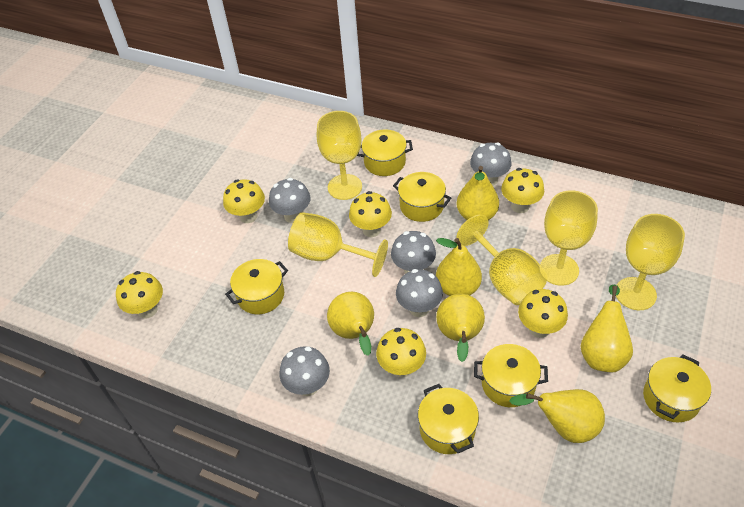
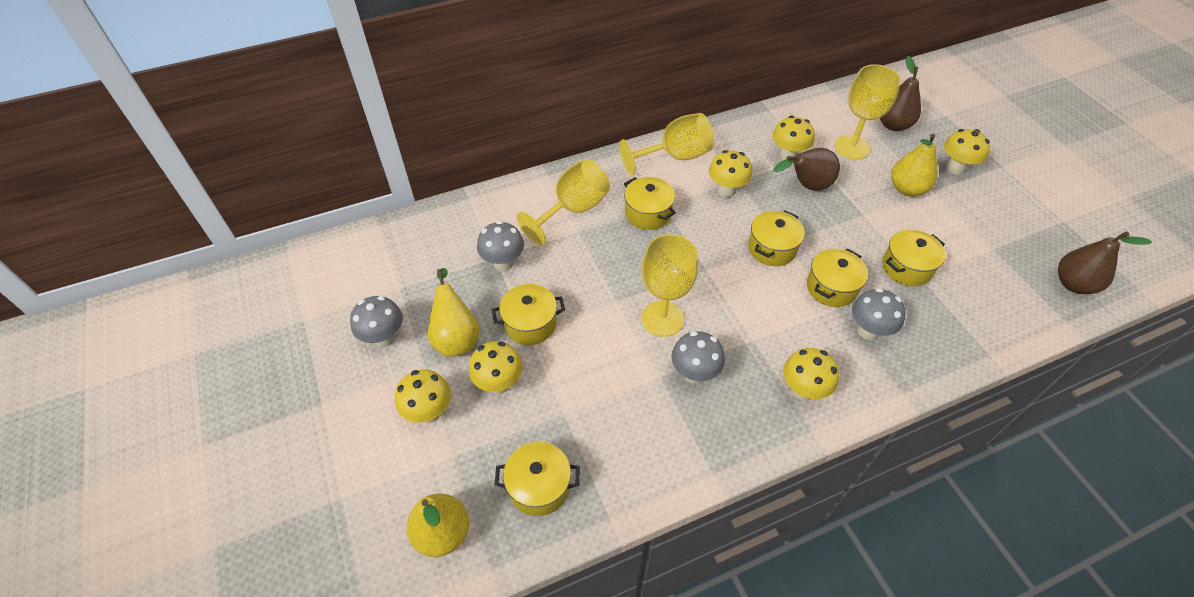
brown pear: none = 0 -> [773,148,840,191] [880,56,921,131] [1058,231,1152,294] = 3
grey mushroom: [269,178,311,223] [279,346,330,396] [391,231,436,274] [396,269,443,317] [470,142,511,186] = 5 -> [350,296,403,347] [477,221,524,271] [671,331,725,384] [852,288,906,340] = 4
yellow goblet: [288,212,388,277] [317,111,362,200] [456,214,547,305] [540,190,598,286] [616,214,685,310] = 5 -> [517,159,610,245] [619,113,714,175] [641,234,698,337] [834,64,901,160] = 4
yellow pear: [327,292,374,356] [436,238,482,296] [436,294,485,362] [457,166,499,220] [509,389,605,443] [580,284,633,372] = 6 -> [407,493,469,557] [428,268,480,357] [891,134,937,196] = 3

